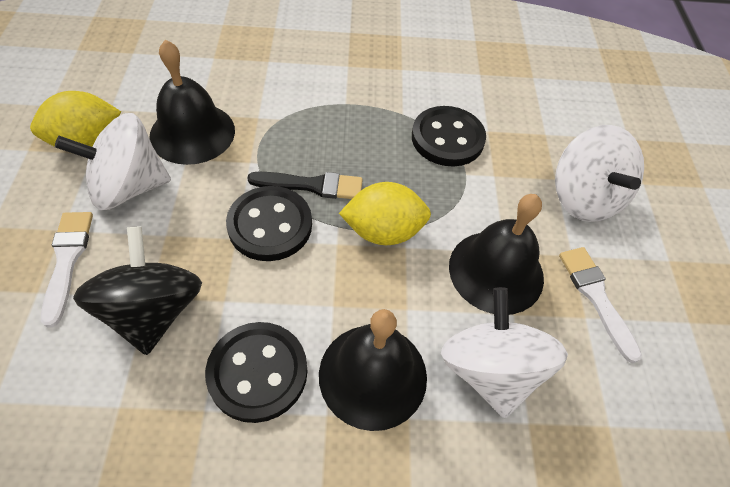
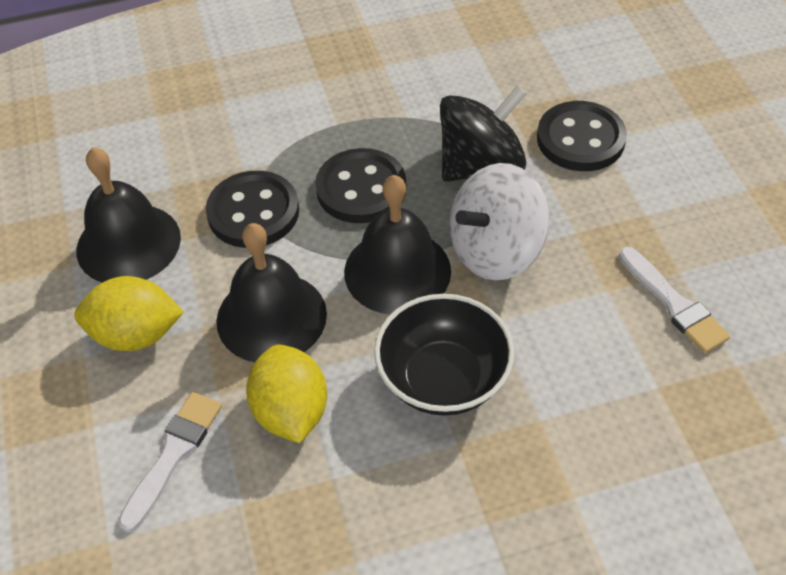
black bowl: none = 0 -> [374,294,514,416] = 1
black brush: [247,172,363,199] = 1 -> none = 0
white spinning top: [55,113,171,210] [441,287,568,418] [555,125,644,222] = 3 -> [450,163,550,280] = 1

